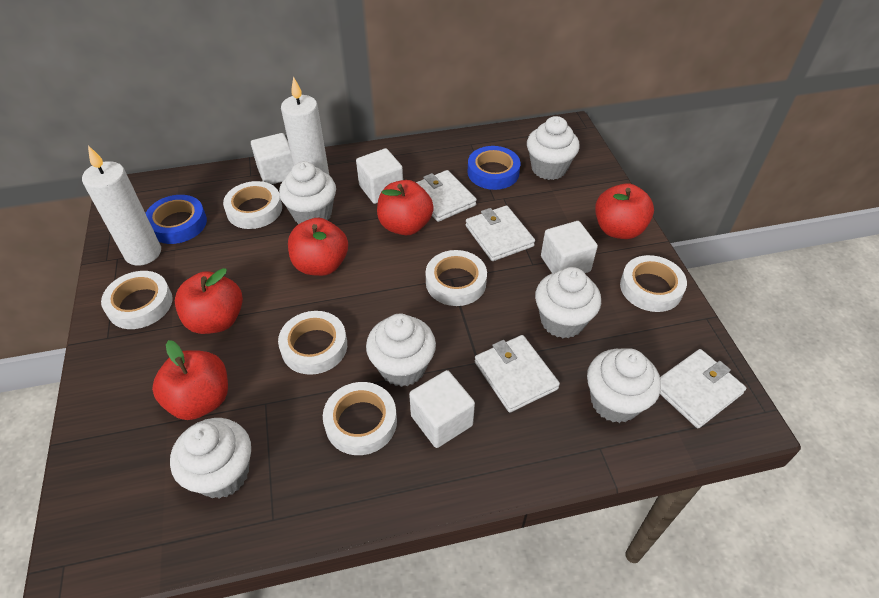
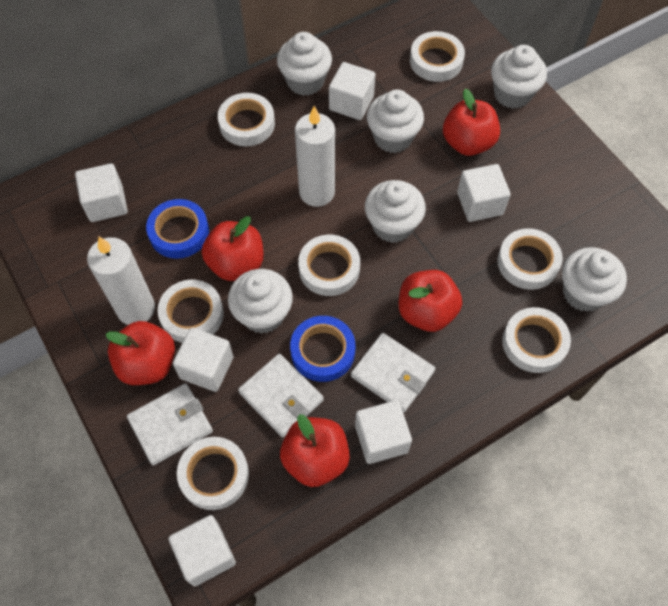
white cube: [251,133,293,184] [356,148,403,204] [409,370,475,448] [541,221,598,273] = 4 -> [75,163,128,222] [168,515,236,586] [173,328,234,392] [329,62,375,120] [355,400,412,464] [457,164,511,222] = 6
white tape: [101,271,173,329] [223,181,282,229] [278,311,347,375] [323,382,397,455] [426,250,487,306] [620,255,687,312] = 6 -> [158,280,224,343] [177,437,249,510] [218,93,275,146] [298,235,360,296] [410,31,465,82] [497,228,563,290] [502,307,571,373] = 7
white wallet: [416,170,477,222] [465,205,535,261] [475,335,560,413] [660,349,746,428] = 4 -> [127,383,213,465] [238,354,324,437] [351,333,435,413] = 3

